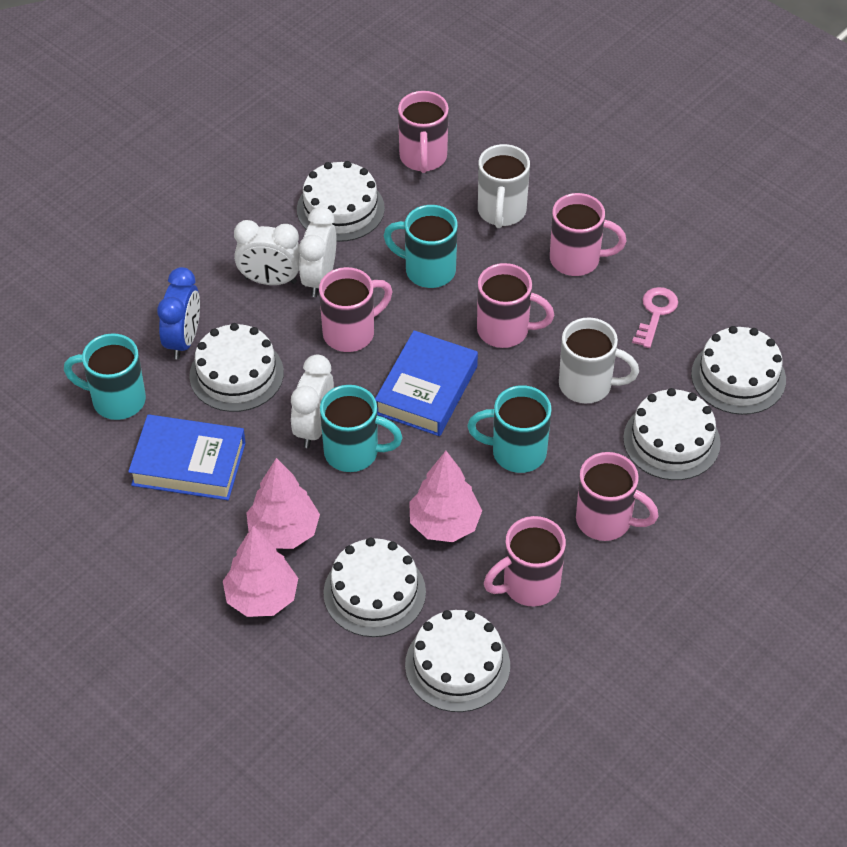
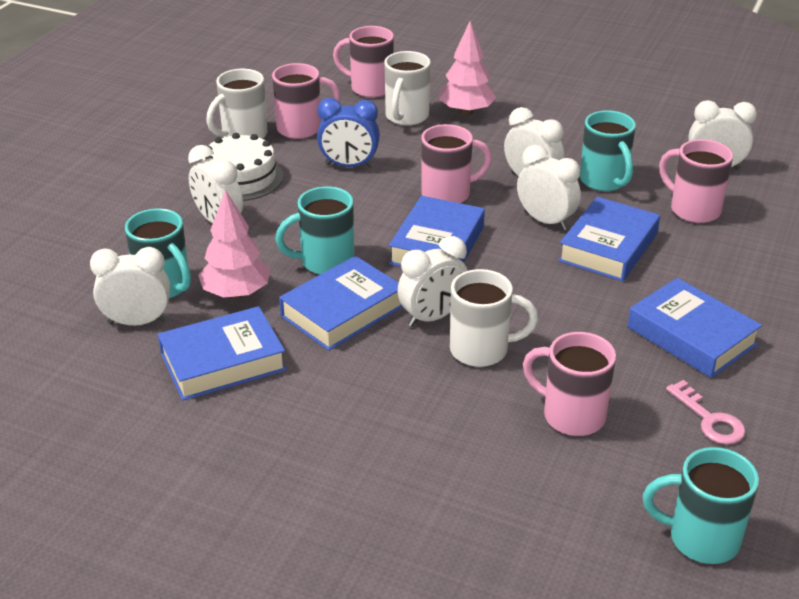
blue book: [128,415,246,500] [375,330,478,436] = 2 -> [158,306,287,401] [279,256,403,351] [389,196,485,267] [558,197,660,282] [627,278,762,378] = 5
pink mug: [319,267,392,352] [398,91,449,173] [477,263,554,348] [484,516,566,606] [550,193,627,276] [576,452,658,541] = 6 -> [272,63,341,139] [333,26,394,98] [421,124,492,203] [523,332,616,436] [659,139,733,223] = 5
pink tree: [223,526,298,617] [246,458,320,549] [409,451,482,542] = 3 -> [198,189,270,299] [439,21,496,116] = 2
white cake: [189,323,284,412] [297,161,385,242] [323,538,426,637] [405,610,510,712] [623,388,721,480] [691,326,786,415] = 6 -> [202,133,283,201] = 1
white clock: [234,220,300,285] [291,354,334,448] [299,207,337,297] = 3 -> [90,247,170,325] [188,145,243,224] [398,236,468,327] [504,107,564,176] [517,145,581,230] [688,100,757,170] = 6
white mug: [478,144,530,228] [559,317,639,403] = 2 -> [206,69,267,139] [384,51,431,126] [450,269,538,367] = 3

